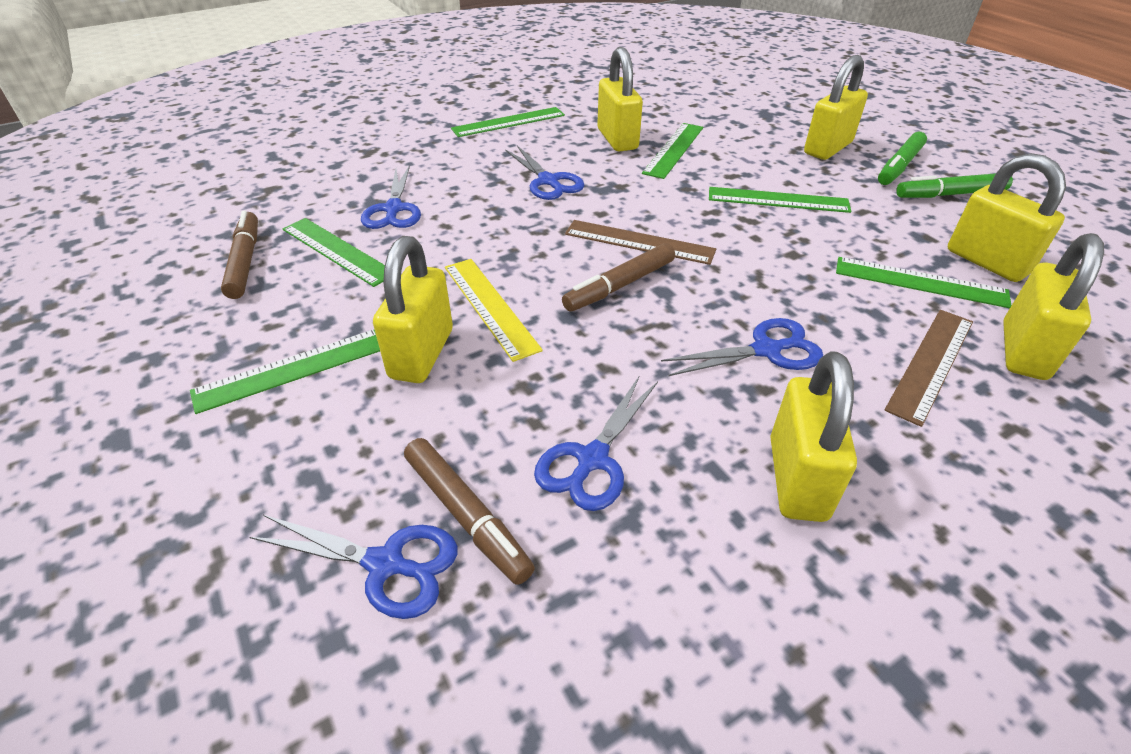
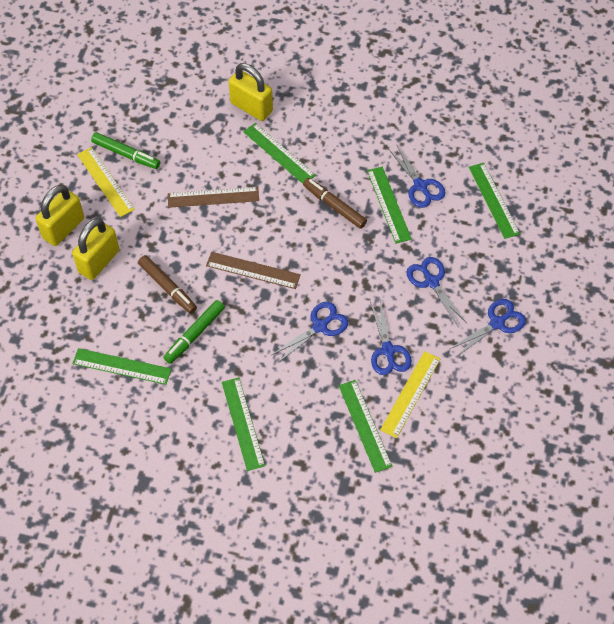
brown marker: [221,211,258,299] [404,438,535,585] [562,243,675,311] = 3 -> [138,255,197,314] [303,178,367,229] = 2
yellow padlock: [373,236,453,383] [597,47,643,152] [770,351,857,522] [804,55,868,160] [948,153,1066,282] [1003,233,1104,380] = 6 -> [36,185,84,246] [72,218,119,280] [229,63,273,121] = 3
yellow ruler: [445,259,543,362] = 1 -> [77,147,135,217] [380,351,440,438] = 2

